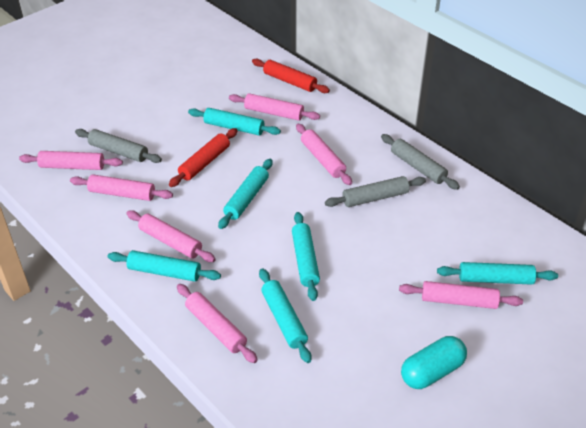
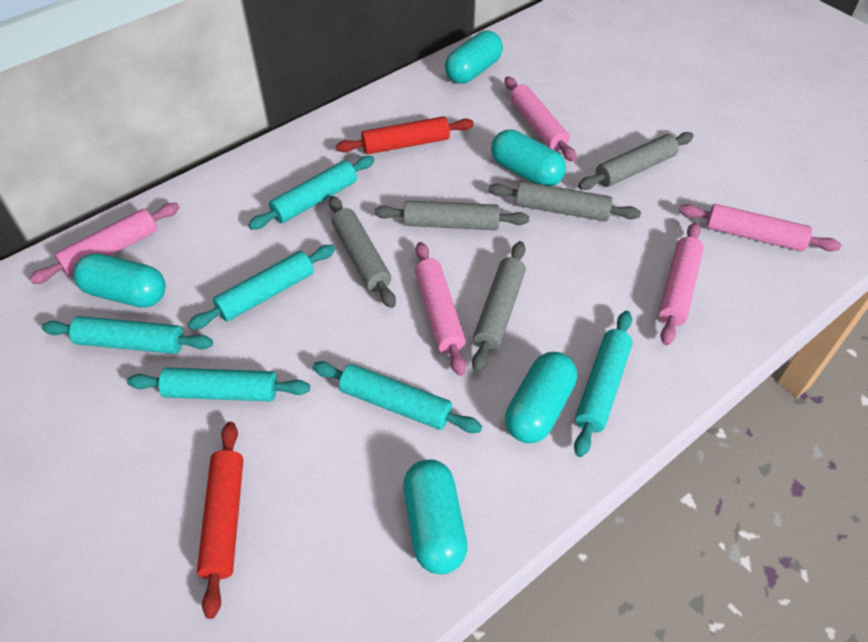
grey rolling pin: [75,129,162,163] [325,176,426,207] [381,134,460,190] = 3 -> [329,196,396,308] [374,200,529,230] [472,241,526,372] [489,181,641,221] [578,132,694,190] = 5
pink rolling pin: [19,151,123,170] [70,174,173,201] [127,210,216,262] [177,284,258,363] [229,93,320,121] [296,123,352,185] [399,281,523,309] = 7 -> [29,203,180,284] [415,242,466,376] [505,77,577,162] [658,222,704,345] [679,204,841,252] = 5
turquoise capsule: [401,336,467,389] = 1 -> [73,253,166,308] [403,459,467,574] [445,30,503,84] [491,129,566,186] [505,352,577,443] = 5

